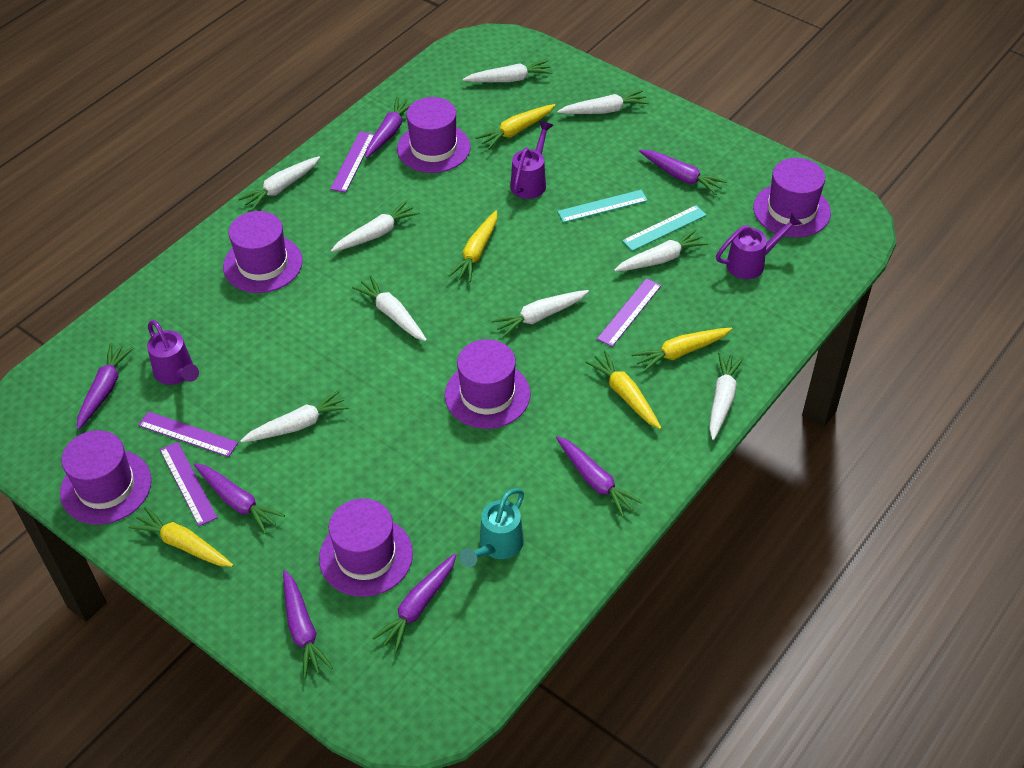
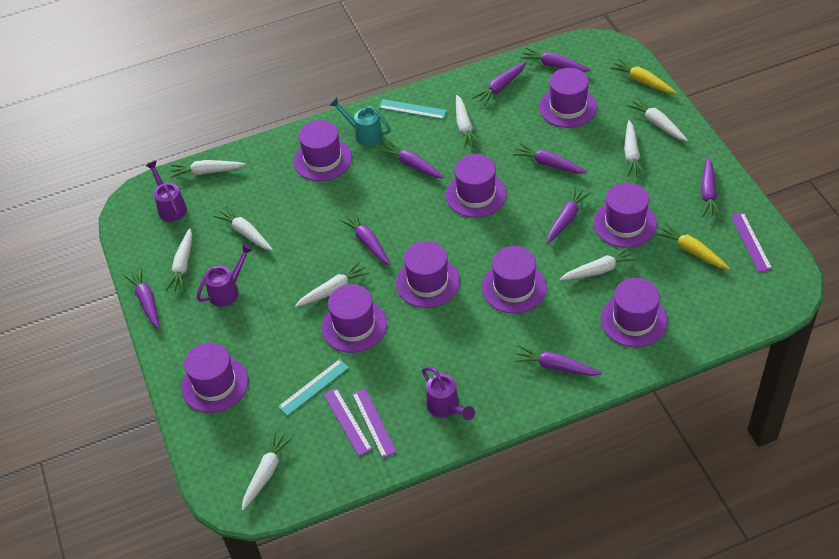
purple carrot: [77,343,134,430] [194,463,285,534] [283,570,333,679] [366,97,414,158] [373,553,456,653] [556,436,643,518] [639,150,727,195] = 7 -> [123,267,160,329] [339,211,391,265] [379,141,444,179] [472,62,526,106] [513,143,587,174] [514,345,602,376] [520,47,591,72] [546,186,591,244] [701,157,722,217] = 9
purple hat: [60,430,152,525] [223,211,303,293] [319,498,413,597] [397,97,470,173] [445,339,530,429] [753,158,831,237] = 6 -> [181,342,248,413] [294,120,352,181] [322,284,387,353] [396,241,460,308] [446,154,507,218] [482,246,547,314] [539,68,597,128] [593,183,657,248] [600,278,668,347] = 9
purple ruler: [138,411,238,457] [160,442,218,526] [330,131,374,192] [597,278,661,347] = 4 -> [323,388,372,456] [352,388,397,458] [731,212,772,272] = 3
yellow carrot: [128,507,234,567] [448,210,497,282] [476,104,555,149] [585,351,661,429] [632,328,732,372] = 5 -> [610,58,677,94] [656,222,730,270] = 2

